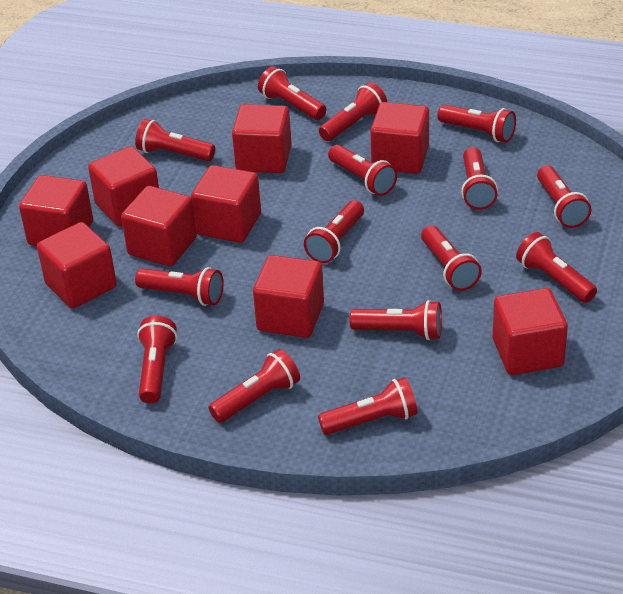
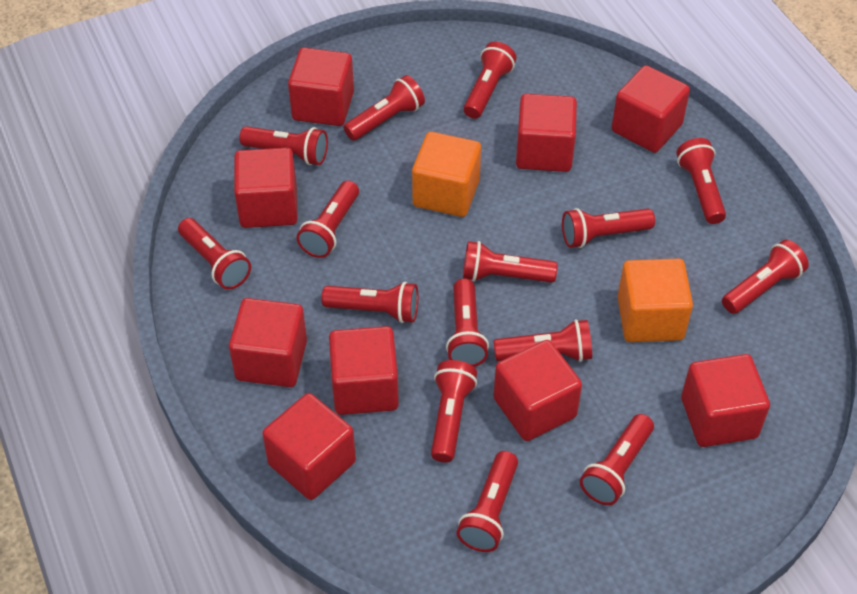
orange cube: none = 0 -> [412,132,481,217] [617,259,693,342] = 2

